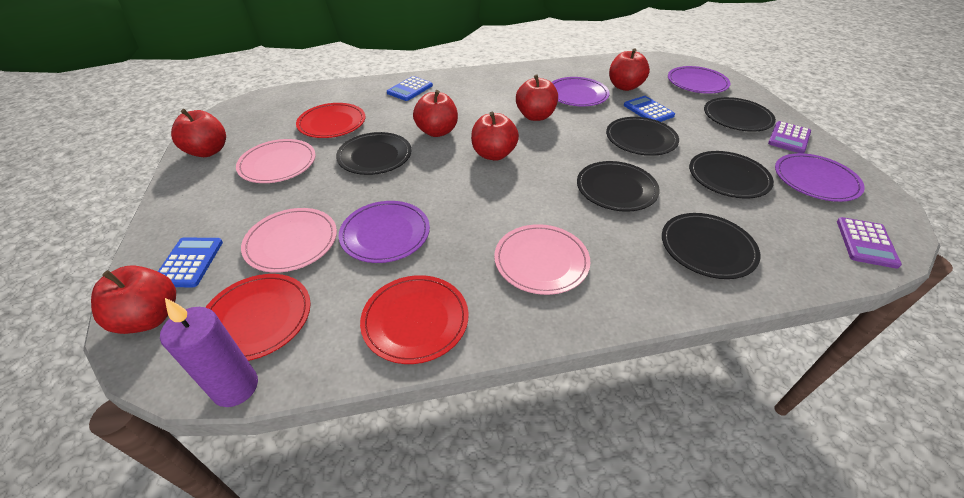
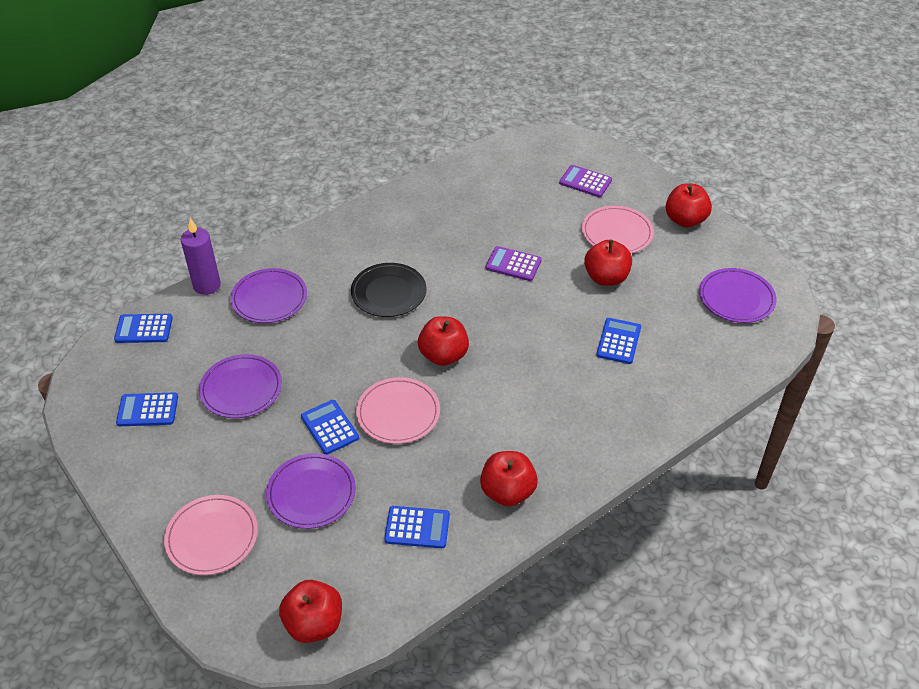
black plate: [336,132,412,175] [577,161,660,212] [606,117,679,156] [662,213,760,279] [689,151,774,198] [704,97,776,132] = 6 -> [351,263,426,317] = 1
blue calculator: [158,238,223,287] [387,76,433,101] [624,96,675,122] = 3 -> [114,314,173,343] [116,392,178,426] [301,400,359,455] [384,506,450,548] [596,318,641,364] = 5
red apple: [91,265,176,334] [171,109,226,157] [413,90,458,137] [471,112,519,161] [516,75,558,121] [609,48,650,91] = 6 -> [279,580,342,643] [418,316,469,366] [480,451,538,506] [584,240,632,286] [666,183,712,228] = 5
red plate: [205,274,311,361] [296,103,365,138] [360,275,469,364] = 3 -> none = 0

